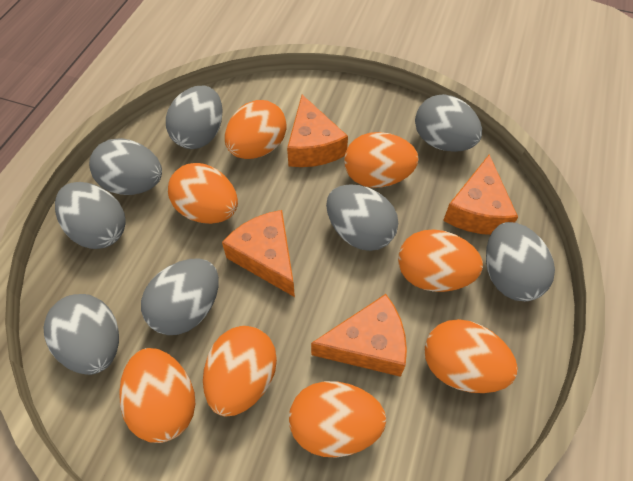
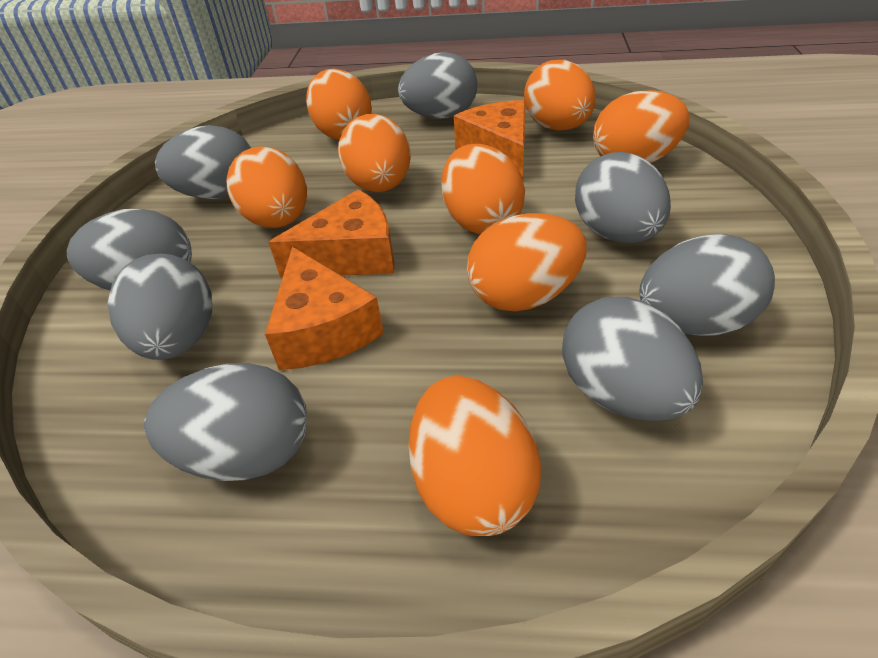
orange cheese: [222,210,295,297] [287,95,348,167] [311,294,407,377] [443,154,518,235] = 4 -> [265,247,384,370] [268,189,394,278] [454,100,526,180] = 3

